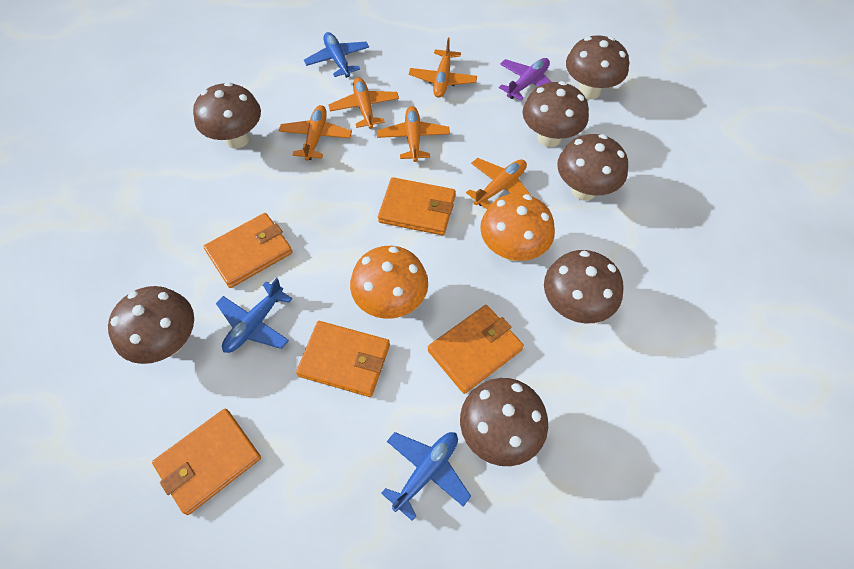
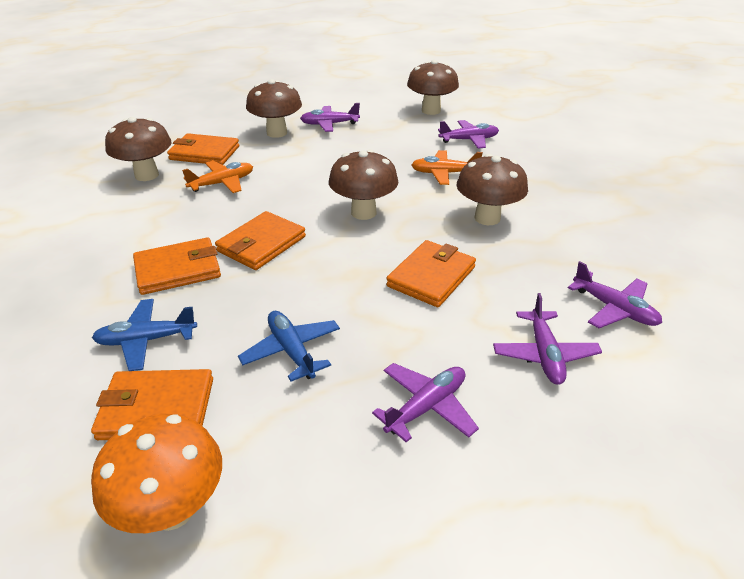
blue plane: [216,278,292,353] [304,32,369,78] [381,432,471,521] = 3 -> [92,299,197,371] [238,311,340,381] = 2
brown mushroom: [108,286,194,364] [193,82,261,149] [460,378,548,466] [523,81,589,147] [544,250,624,323] [557,134,628,201] [566,35,629,99] = 7 -> [105,117,172,181] [246,79,302,138] [329,150,398,220] [407,60,459,115] [456,154,528,225] = 5
orange mushroom: [350,246,428,319] [480,193,555,262] = 2 -> [91,414,222,533] = 1
orange plane: [279,105,352,161] [328,77,399,129] [377,106,450,162] [409,38,477,98] [466,158,531,209] = 5 -> [182,161,253,193] [412,150,483,185] = 2
purple plane: [499,58,551,101] = 1 -> [300,103,360,132] [372,363,479,442] [438,120,499,149] [493,293,602,385] [568,261,662,328] = 5

